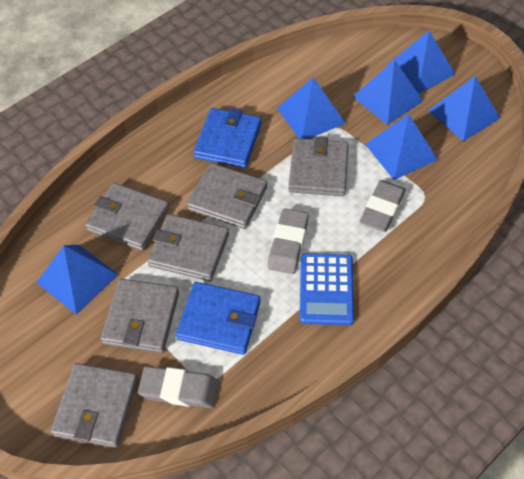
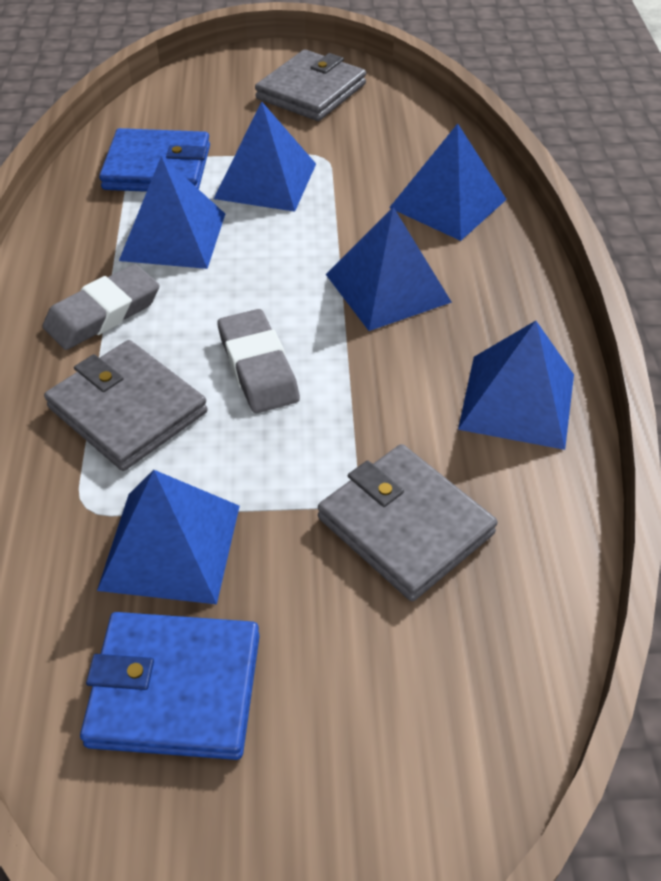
blue calculator: [300,253,354,325] = 1 -> none = 0
grey eraser: [138,366,219,408] [268,208,309,274] [360,180,406,232] = 3 -> [43,264,159,350] [218,309,300,413] = 2
grey wallet: [51,363,138,448] [85,183,170,251] [101,279,179,353] [147,214,229,281] [187,163,267,229] [288,137,349,196] = 6 -> [44,340,207,471] [255,50,366,121] [318,444,498,601] = 3

